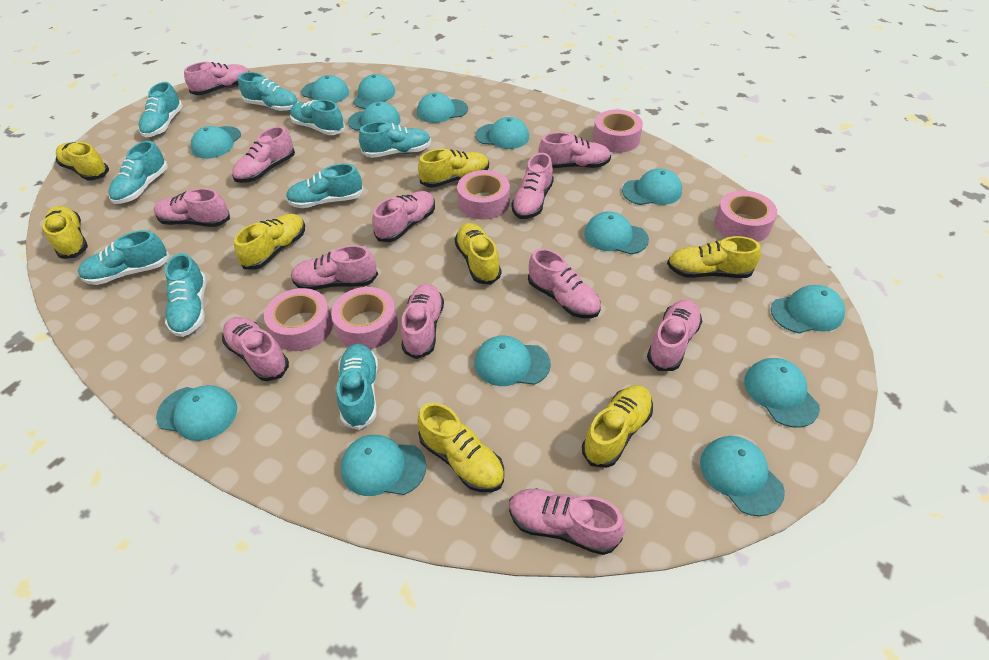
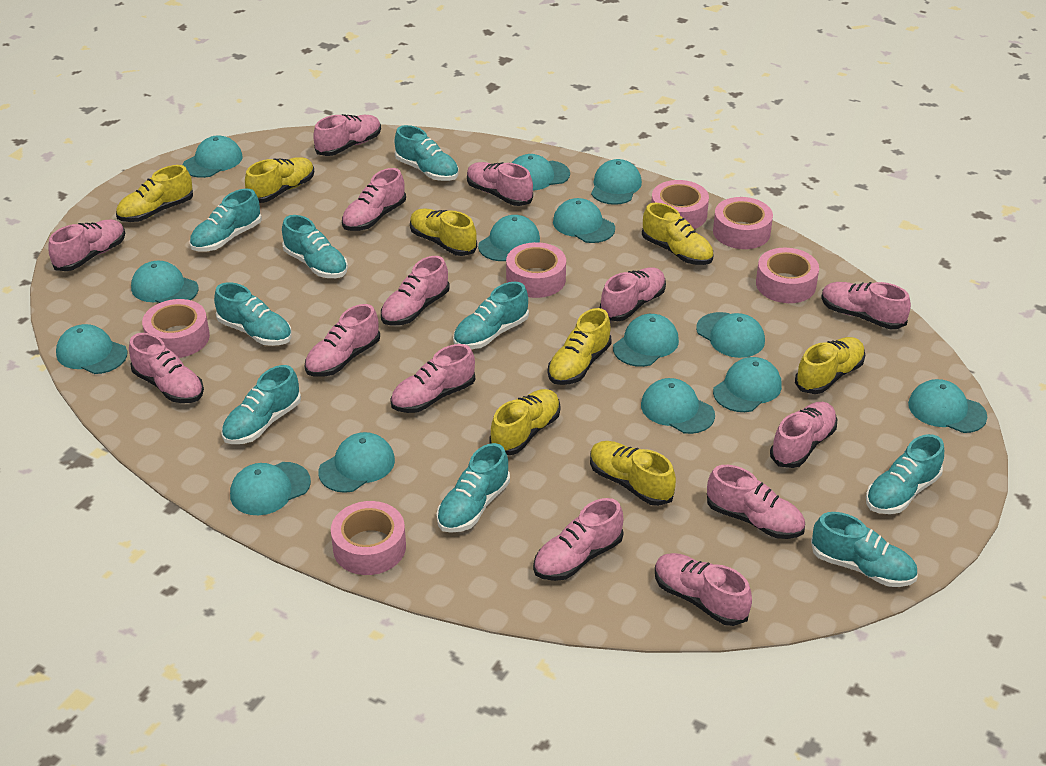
pink shoe: [154,188,230,227] [184,62,250,95] [222,317,289,381] [232,126,295,183] [291,245,378,290] [372,191,435,242] [401,284,444,359] [509,489,625,555] [511,153,554,219] [528,248,601,318] [538,132,611,168] [647,299,702,371] = 12 -> [48,220,125,271] [129,333,204,403] [305,304,380,377] [314,114,381,156] [342,168,406,231] [381,256,450,326] [390,344,475,413] [467,162,533,206] [533,498,624,581] [600,267,666,321] [655,553,752,626] [707,465,805,539] [770,402,837,468] [821,282,911,329] = 14
pink tape: [264,288,333,351] [331,287,398,349] [457,170,510,219] [593,110,643,153] [715,191,777,242] = 5 -> [142,299,210,358] [331,501,406,575] [506,242,566,298] [651,180,709,229] [713,197,773,249] [756,248,819,303] = 6

